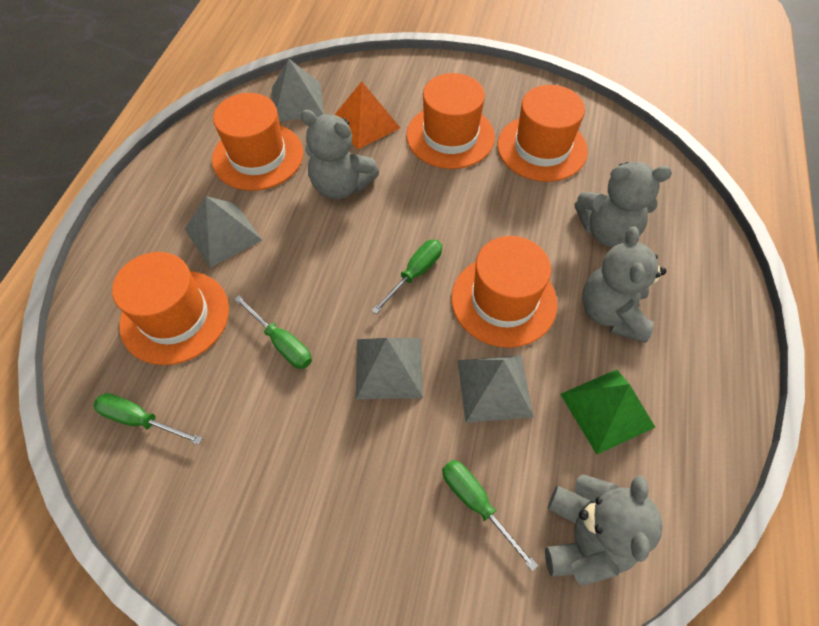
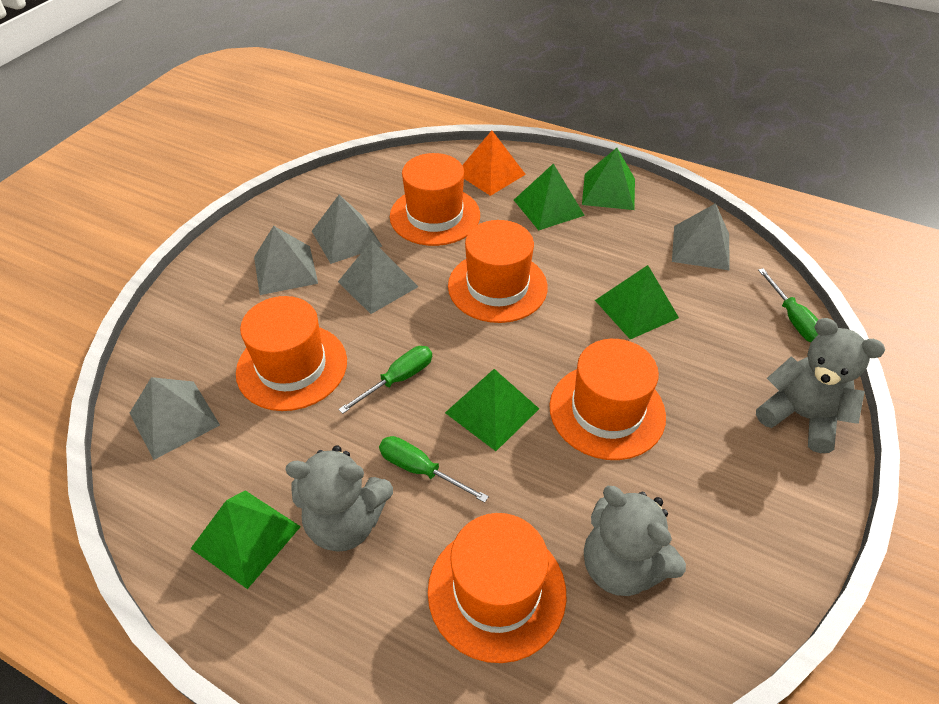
green pyramid: [560,369,655,455] = 1 -> [190,490,301,589] [445,369,539,451] [514,163,585,230] [582,148,635,210] [595,265,679,339] = 5
green screwdriver: [94,393,203,445] [234,295,312,369] [371,240,442,314] [442,460,538,571] = 4 -> [338,346,432,414] [379,436,489,503] [758,268,818,342] = 3
grey pyramid: [185,196,262,268] [272,59,324,121] [356,338,423,399] [457,356,533,423] = 4 -> [130,377,220,460] [254,226,318,295] [312,195,382,264] [338,241,418,314] [672,203,730,270] = 5
grey teddy bear: [300,110,379,199] [545,474,663,585] [575,162,672,247] [582,226,666,343] = 4 -> [285,445,393,552] [584,486,686,596] [756,318,885,453] = 3

